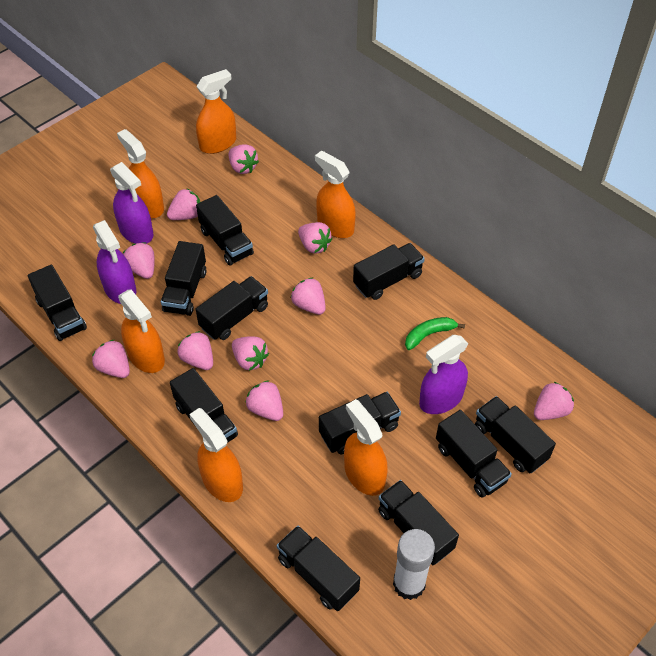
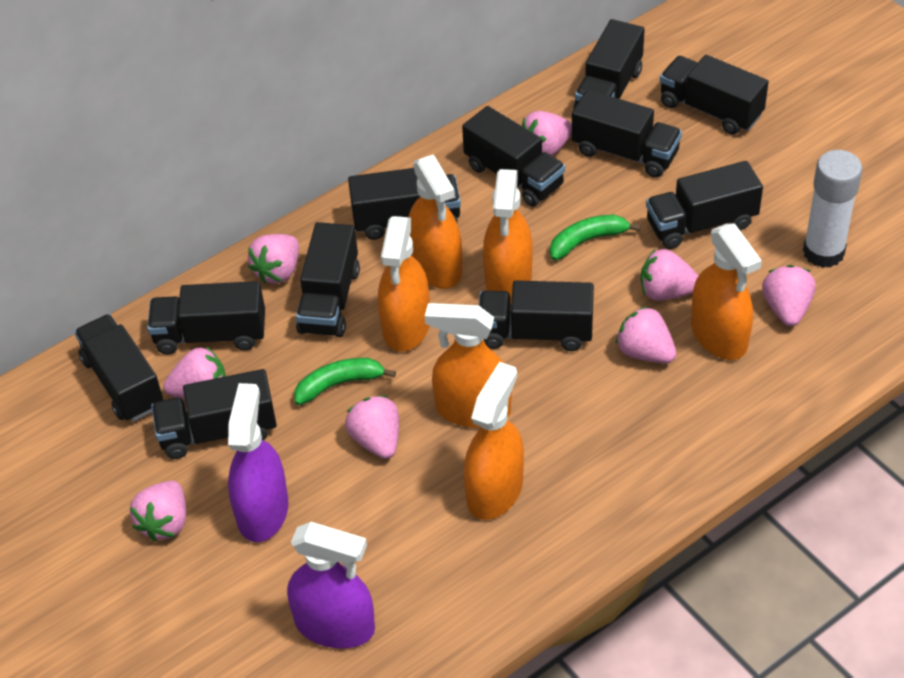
green banana: [405,317,465,350] = 1 -> [294,358,396,405] [550,215,641,260] = 2
pink strawberry: [92,339,130,378] [123,242,155,279] [167,188,200,220] [178,331,213,370] [229,145,259,174] [232,336,269,371] [245,380,283,421] [291,278,326,315] [298,222,332,254] [534,381,574,420] = 10 -> [130,481,186,541] [163,347,226,399] [248,234,299,284] [345,395,399,459] [521,111,572,156] [616,306,676,363] [641,249,698,301] [762,265,816,326] = 8
purple spray bottle: [93,220,136,304] [110,162,154,244] [419,335,468,414] = 3 -> [228,383,288,542] [287,522,375,649] = 2

